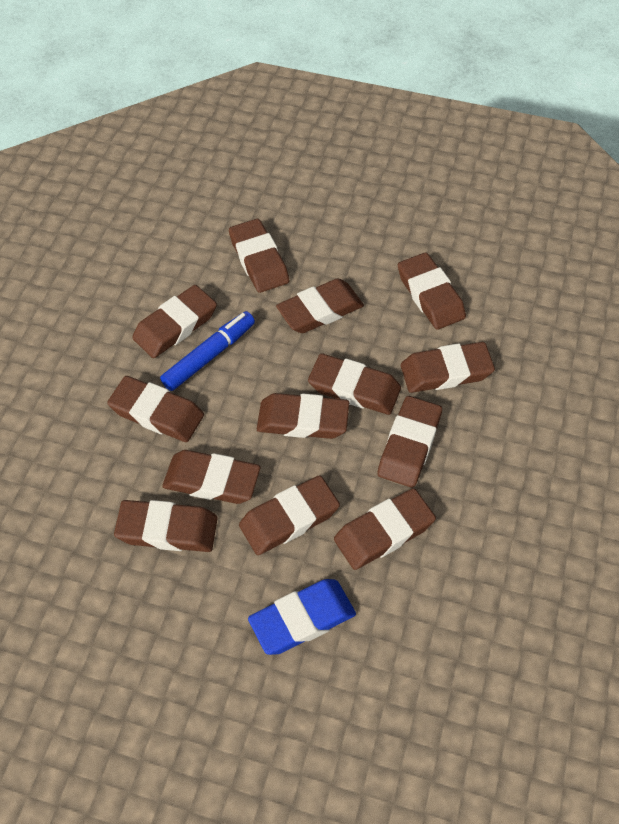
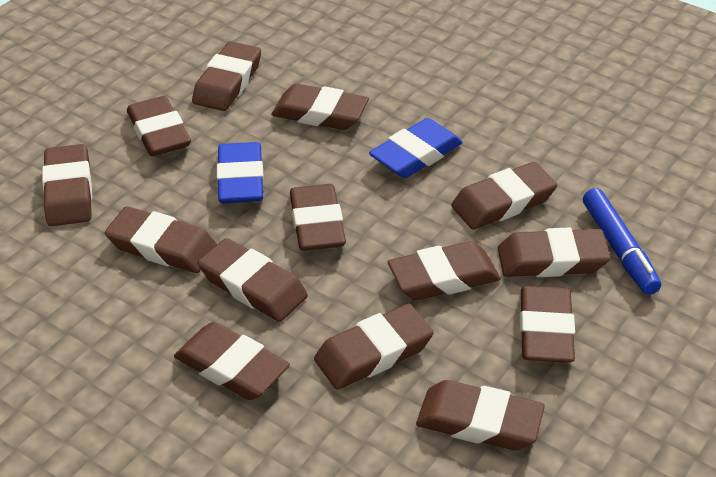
blue eraser: [248,579,356,655] = 1 -> [217,142,264,203] [369,118,463,178] = 2
brown eraser: [107,376,204,442] [114,500,218,552] [132,285,217,358] [162,450,261,504] [229,219,289,293] [239,475,340,555] [257,393,350,439] [276,278,364,333] [308,353,401,415] [334,488,436,570] [377,396,442,488] [398,252,466,330] [401,342,495,393] = 13 -> [42,144,92,226] [105,206,217,273] [127,96,191,156] [174,322,290,400] [192,41,261,111] [198,238,308,322] [271,83,369,130] [290,184,346,251] [314,304,434,390] [388,241,501,300] [416,380,545,450] [451,162,557,229] [498,227,611,277] [520,286,575,363] = 14

